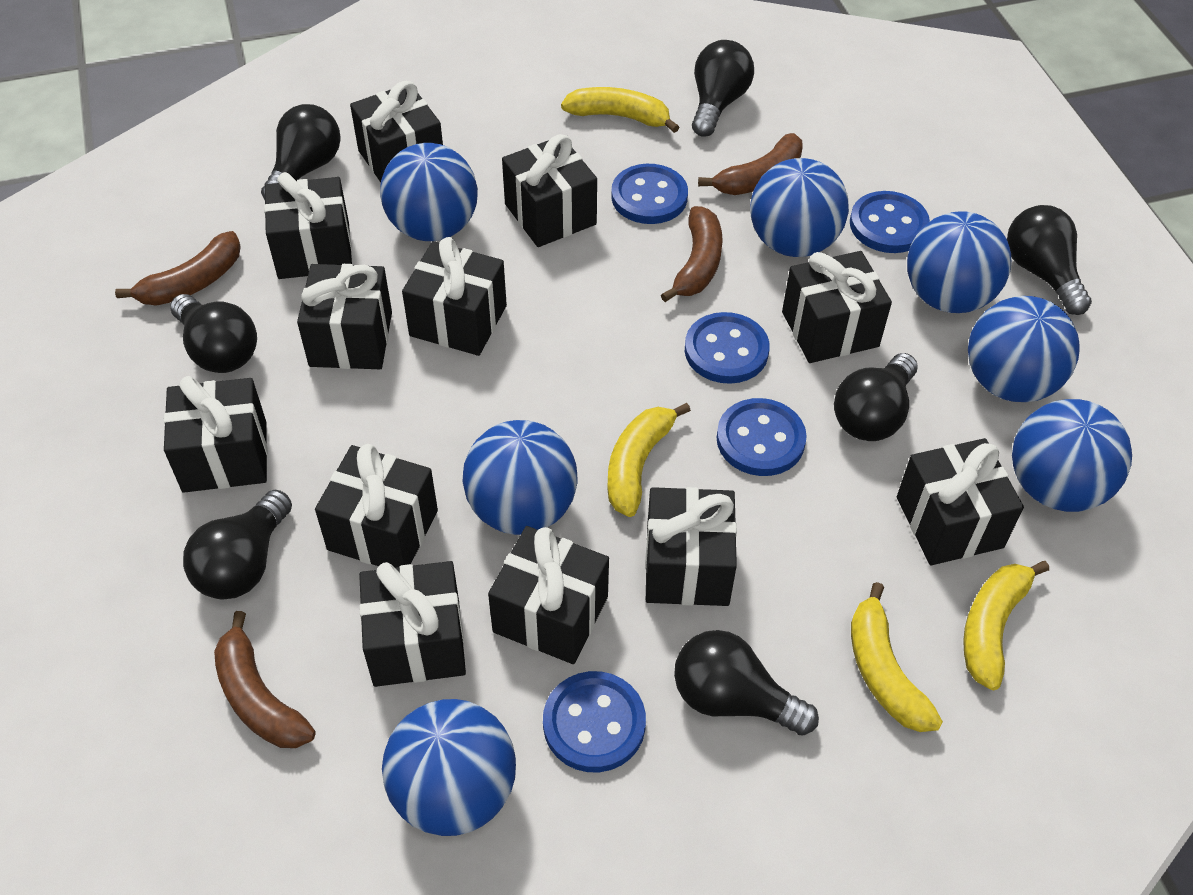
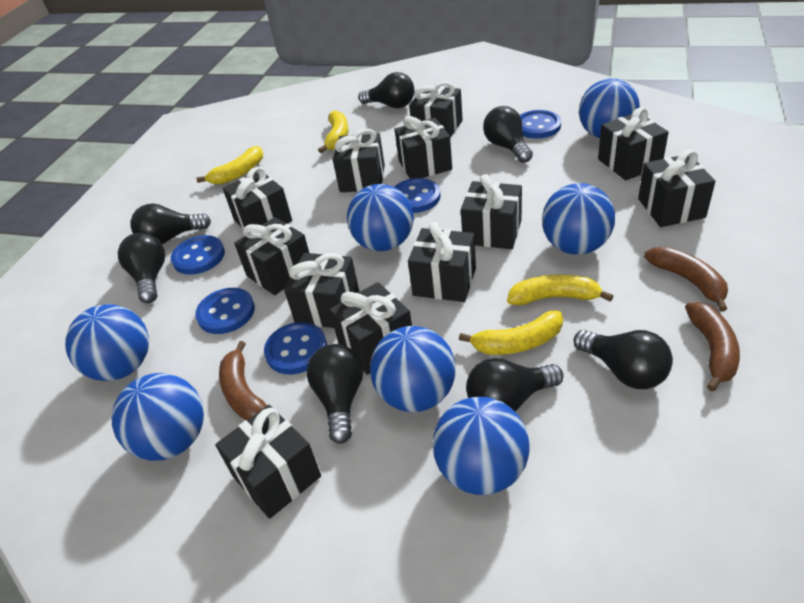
brown banana: [115,231,241,306] [214,611,315,748] [661,206,723,302] [698,133,803,195] = 4 -> [219,341,267,421] [644,247,728,311] [685,302,740,392] = 3

